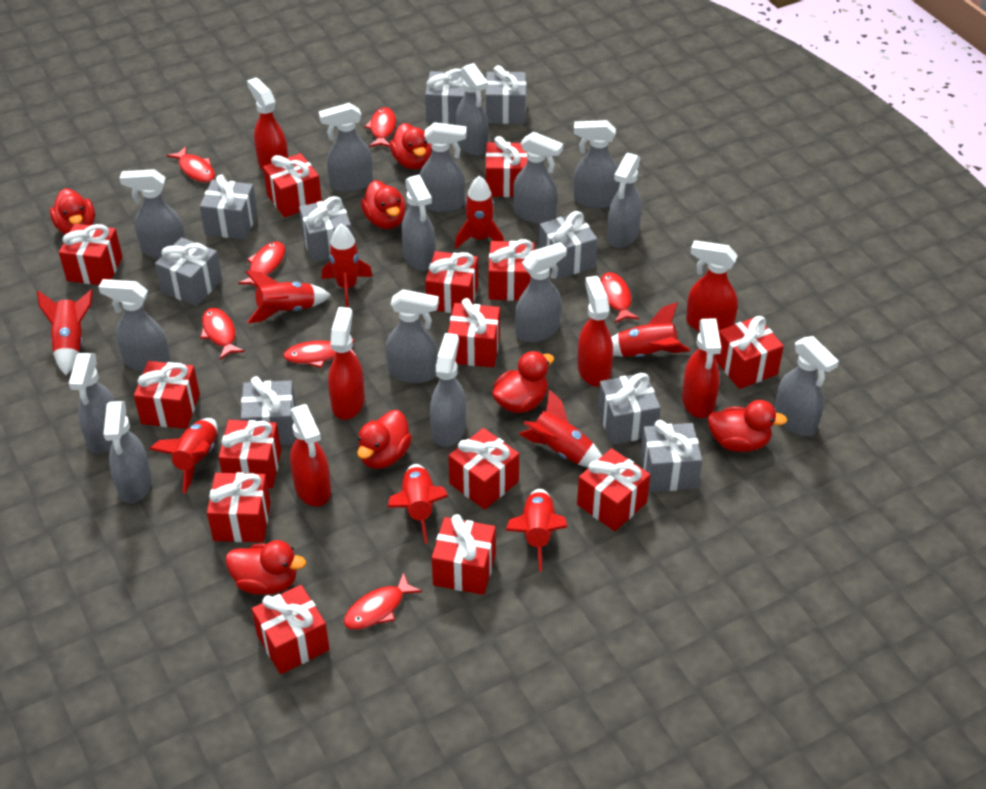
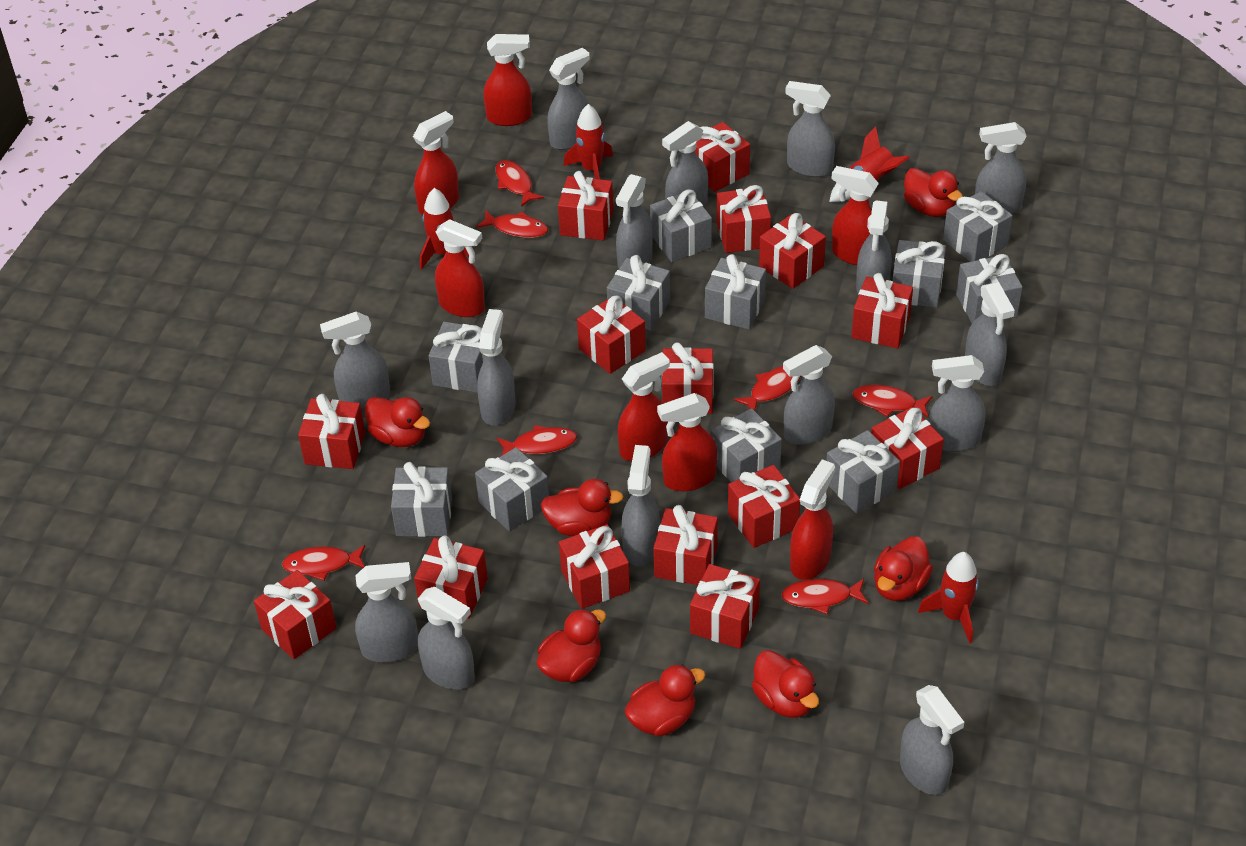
grey gift: [155,237,222,306] [200,175,257,239] [241,376,296,445] [299,196,352,262] [425,69,465,124] [485,65,526,124] [539,211,598,279] [598,373,661,444] [640,420,702,492] = 9 -> [391,462,452,537] [429,322,485,393] [475,447,549,531] [607,255,670,331] [650,189,712,262] [705,254,766,329] [710,408,782,482] [826,430,900,514] [893,240,946,308] [943,191,1013,262] [956,254,1022,323] = 11
red gift: [59,224,123,285] [134,361,200,429] [207,472,271,542] [218,420,281,488] [252,585,330,674] [263,153,322,218] [425,251,478,313] [432,514,496,595] [448,298,500,368] [448,428,519,510] [486,136,528,197] [488,239,535,301] [577,448,650,531] [715,316,784,389] = 14 -> [254,570,337,659] [298,394,365,469] [414,536,488,619] [558,171,613,240] [559,524,630,609] [577,296,646,374] [653,505,718,585] [662,342,714,414] [690,564,760,649] [695,122,750,192] [717,185,771,253] [728,465,800,548] [759,213,826,289] [851,273,913,349] [871,407,944,489] = 15
red rocket: [37,289,93,375] [149,418,217,494] [245,271,331,324] [322,224,373,307] [388,464,448,544] [455,176,504,248] [505,489,567,572] [519,389,602,468] [611,302,690,357] = 9 -> [420,188,469,270] [564,104,613,179] [829,126,910,202] [918,552,979,644] = 4
red spray bottle: [247,78,288,171] [290,404,331,506] [328,307,365,420] [578,276,613,387] [682,318,721,418] [686,240,738,332] = 6 -> [413,111,459,215] [435,219,485,317] [484,34,532,126] [618,352,670,461] [657,393,717,491] [790,459,835,580] [832,166,879,265] = 7

